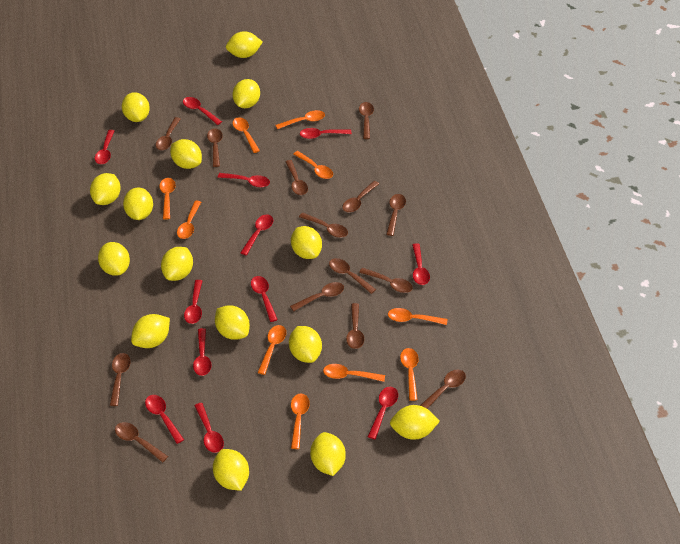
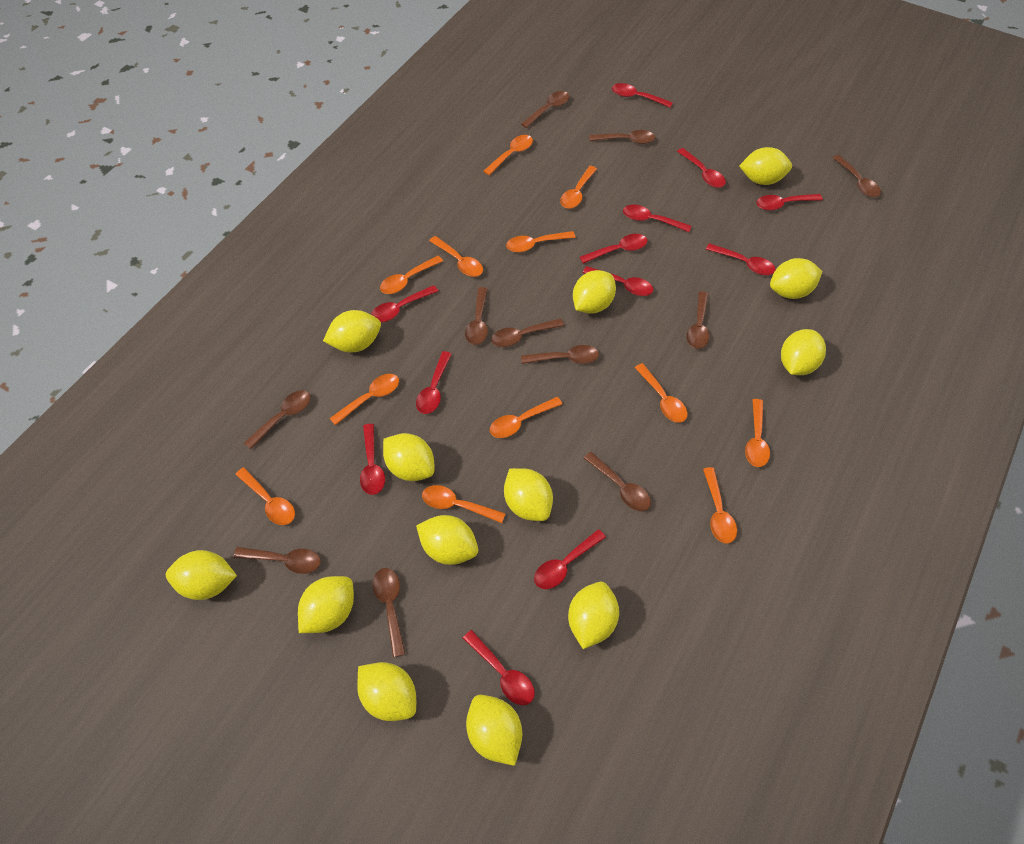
brown spoon: [110,353,131,406] [115,422,168,462] [156,117,181,150] [207,128,223,167] [285,160,308,195] [290,282,344,312] [299,212,348,238] [329,258,376,294] [343,181,379,213] [346,303,364,349] [359,102,374,139] [359,268,413,293] [386,194,406,236] [420,369,466,409] = 14 -> [234,547,321,574] [244,390,311,449] [372,568,405,657] [465,287,488,345] [491,319,564,347] [521,91,569,128] [521,345,599,364] [584,452,651,511] [589,130,655,144] [686,292,709,349] [833,155,881,198] = 11
orange spoon: [159,178,176,220] [177,201,201,239] [233,117,260,153] [257,325,286,375] [275,110,325,129] [291,393,310,449] [293,151,333,179] [323,364,385,382] [388,308,447,325] [400,348,419,401] = 10 -> [235,467,295,525] [329,374,399,425] [380,256,443,294] [422,485,506,523] [429,236,483,277] [483,135,533,175] [490,397,562,438] [506,231,576,252] [560,166,597,209] [634,363,687,423] [703,467,737,544] [745,399,770,467] = 12
yellow lemon: [90,173,121,205] [98,242,130,276] [122,92,150,122] [123,187,153,220] [131,314,170,348] [161,247,193,281] [170,139,202,169] [213,449,249,491] [215,305,250,340] [226,31,263,58] [232,79,260,108] [289,326,322,363] [291,226,322,259] [310,432,346,476] [390,405,440,440] = 15 -> [166,550,237,600] [298,576,354,633] [323,310,381,352] [357,662,416,721] [383,433,434,481] [416,515,478,565] [466,695,522,766] [504,468,553,521] [568,582,619,649] [573,270,616,314] [739,147,792,185] [770,258,822,299] [781,329,826,375] = 13

